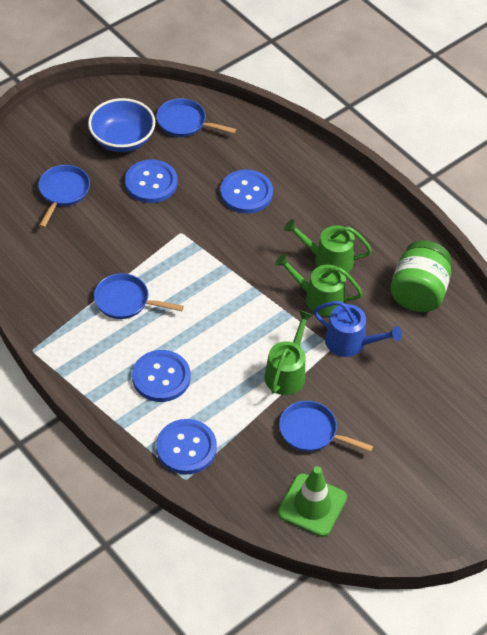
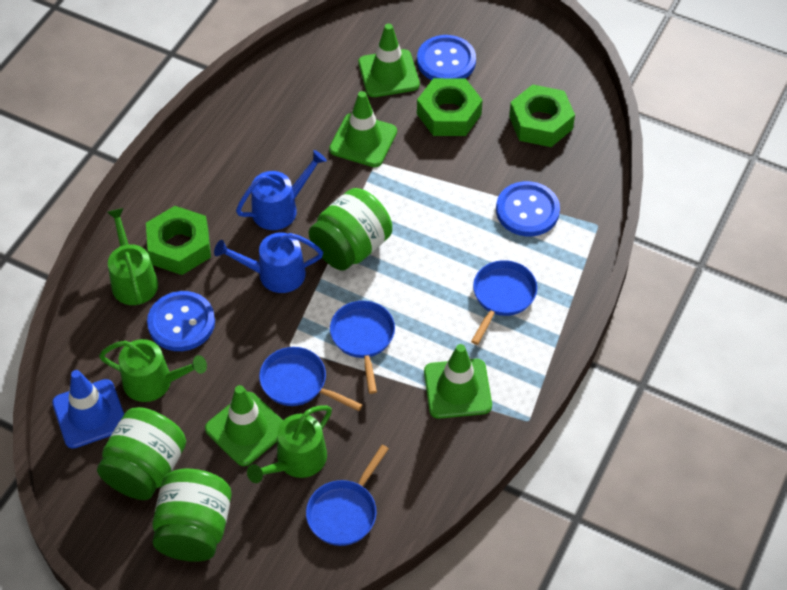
blue bowl: [88,98,155,152] = 1 -> none = 0
blue button: [125,159,178,203] [132,350,190,402] [156,419,217,474] [220,170,273,213] = 4 -> [147,291,215,351] [417,35,476,80] [496,181,560,236] = 3
blue traffic cone: none = 0 -> [52,370,124,449] = 1
blue watering can: [313,301,402,357] = 1 -> [214,232,323,293] [236,150,327,230] = 2
green jar: [390,240,452,312] = 1 -> [97,407,186,500] [152,469,232,562] [309,188,392,270] = 3
green nut: none = 0 -> [146,206,211,275] [417,78,483,136] [509,84,575,147] = 3
green traffic cone: [278,466,347,537] = 1 -> [205,385,283,466] [329,91,397,167] [358,24,420,97] [424,344,492,419] = 4

